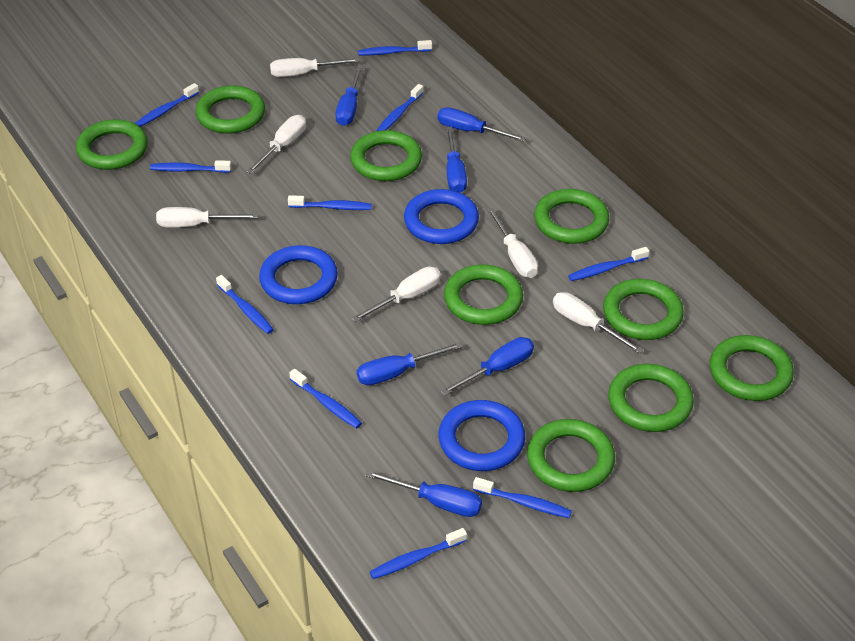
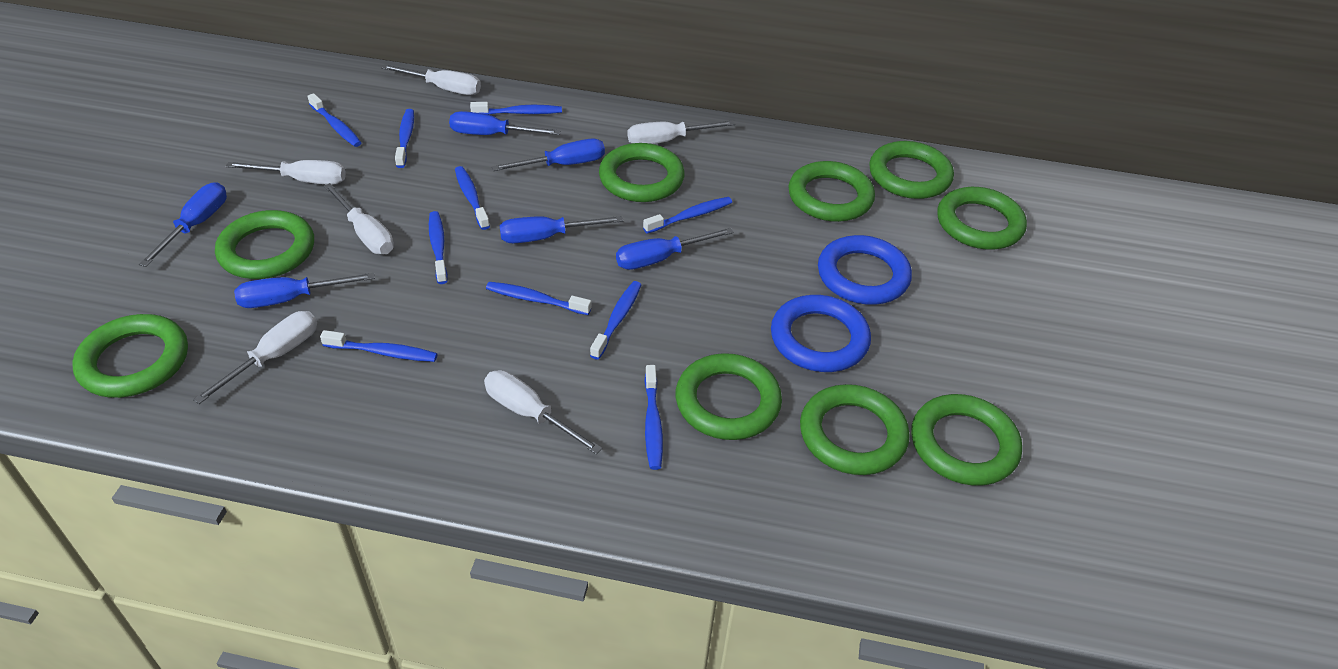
blue ring: [259,245,338,304] [404,189,479,244] [438,400,525,471] = 3 -> [771,295,871,372] [818,235,912,305] = 2

